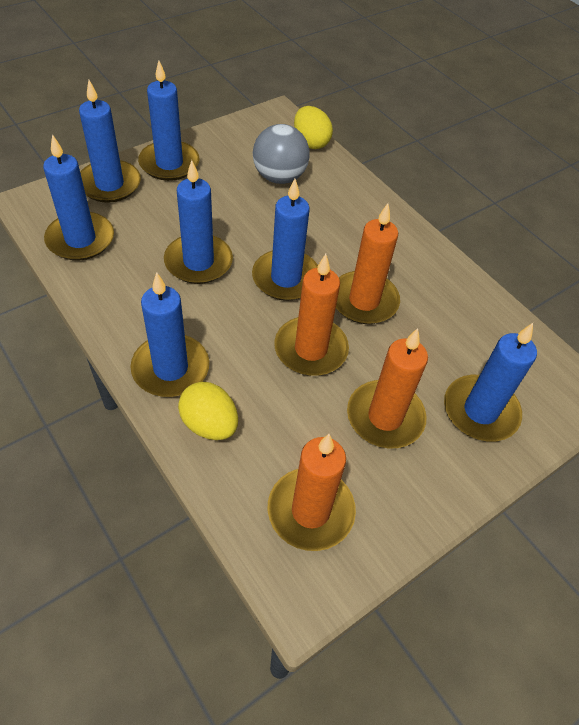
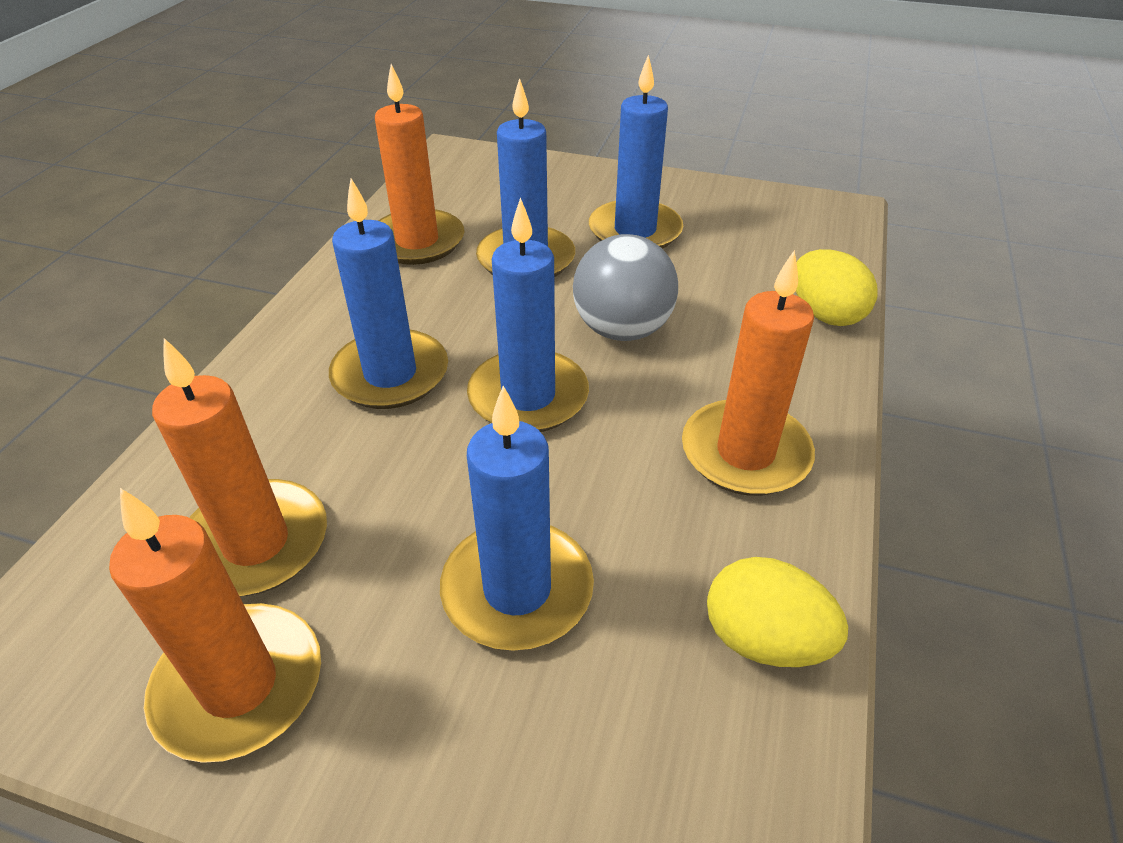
blue candle: [43,134,114,261] [79,80,141,203] [130,272,209,397] [138,61,199,181] [164,160,233,284] [252,179,318,301] [444,323,537,441] = 7 -> [329,178,448,409] [440,386,594,651] [467,197,589,432] [476,78,575,277] [589,55,683,249] = 5

